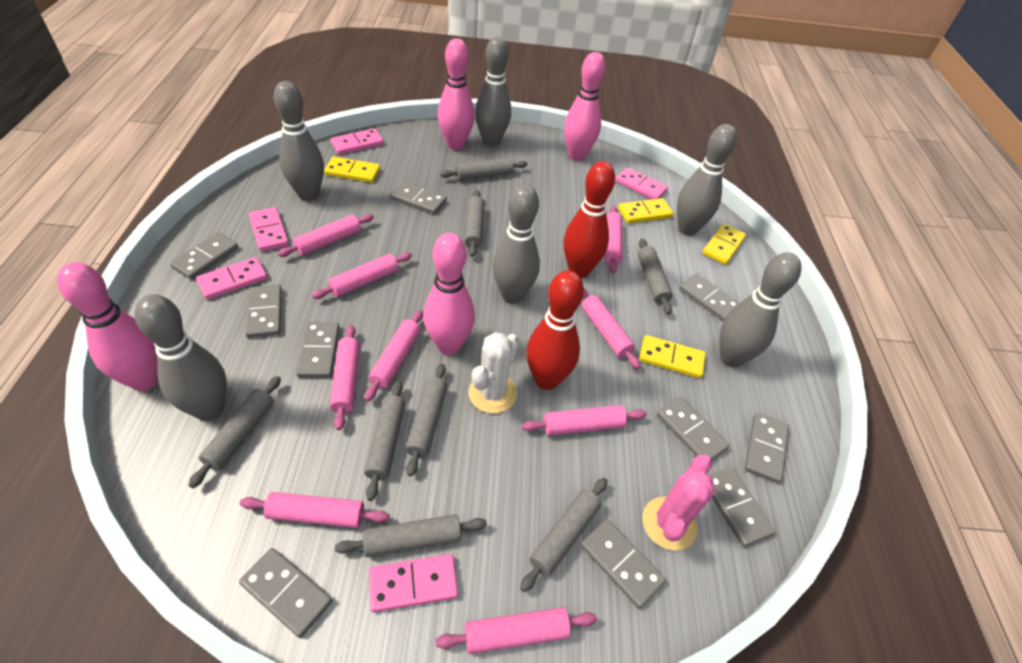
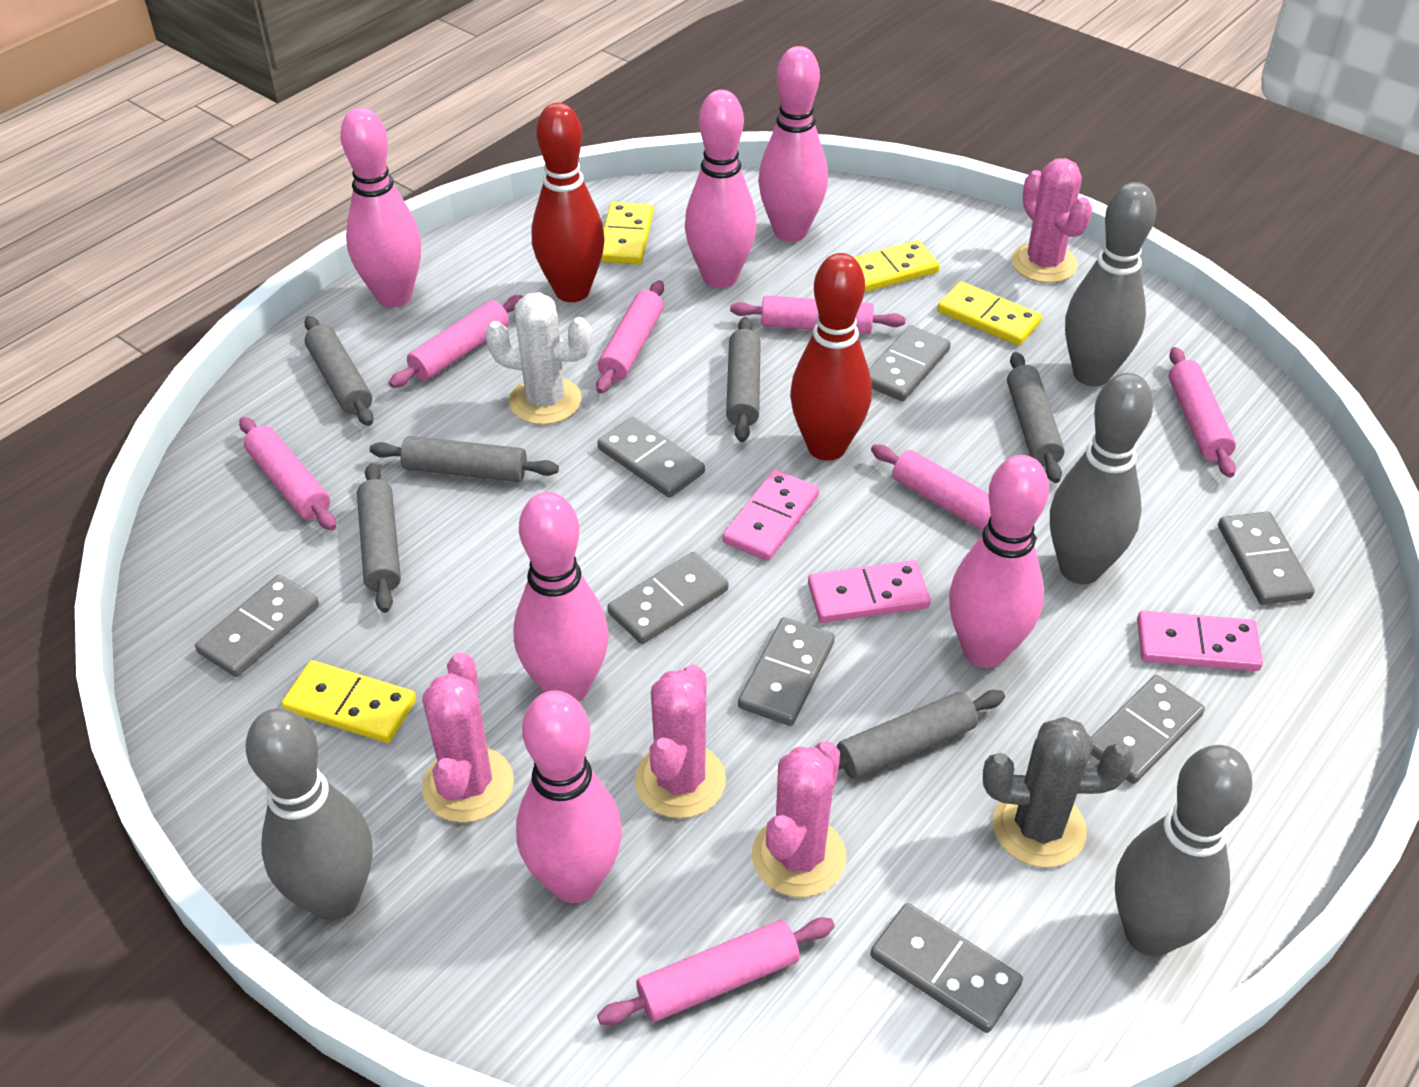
grey bowling pin: [134,294,227,421] [274,81,324,201] [475,37,511,147] [492,184,540,304] [677,124,737,236] [720,253,801,368] = 6 -> [246,708,372,921] [1050,373,1153,584] [1065,182,1156,387] [1115,745,1252,956] = 4
grey cactus: none = 0 -> [983,717,1134,868] = 1
grey domino: [170,232,239,280] [239,548,332,638] [245,285,282,338] [296,322,340,378] [390,181,447,214] [581,519,666,609] [657,397,730,461] [679,273,739,321] [709,467,776,547] [744,413,789,483] = 10 -> [195,575,319,677] [597,417,705,498] [607,552,728,644] [738,617,835,726] [869,325,951,401] [870,903,1023,1033] [1091,675,1205,784] [1218,512,1315,605] = 8
grey rolling pin: [188,376,281,488] [335,514,487,557] [364,380,405,501] [405,363,447,476] [440,158,527,181] [464,190,485,257] [520,478,607,592] [638,239,673,315] = 8 -> [304,316,374,426] [357,463,401,613] [370,436,559,482] [726,317,761,442] [837,690,1005,779] [1007,352,1065,483] = 6
pink bowling pin: [57,262,158,391] [423,233,475,355] [437,38,475,150] [564,52,605,161] = 4 -> [340,107,421,307] [514,492,609,702] [516,690,622,903] [685,90,757,288] [758,46,828,242] [949,455,1049,668] = 6
pink cactus: [642,454,715,551] = 1 -> [422,652,513,823] [635,665,726,818] [752,741,846,897] [1011,158,1092,283] = 4
pink domino: [196,257,267,300] [249,207,289,252] [330,128,384,155] [369,554,458,612] [615,167,668,199] = 5 -> [723,470,819,561] [808,560,931,623] [1137,611,1263,671] = 3
pink rolling pin: [240,492,389,528] [278,214,374,257] [312,252,412,299] [330,325,360,430] [365,310,423,402] [435,607,597,654] [522,405,646,436] [582,288,641,369] [604,206,622,273] = 9 -> [239,417,336,530] [389,295,523,388] [596,280,664,394] [597,917,835,1025] [730,295,906,334] [871,444,1037,541] [1169,347,1236,478] = 7

